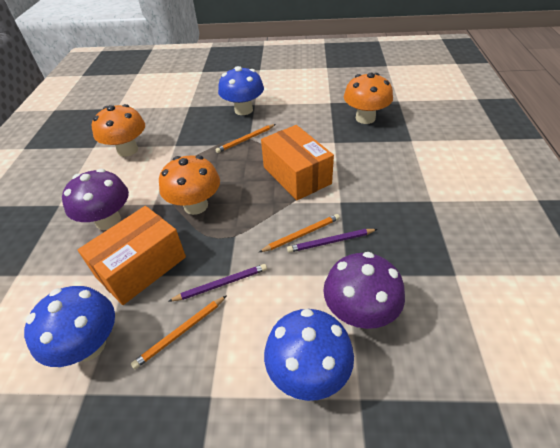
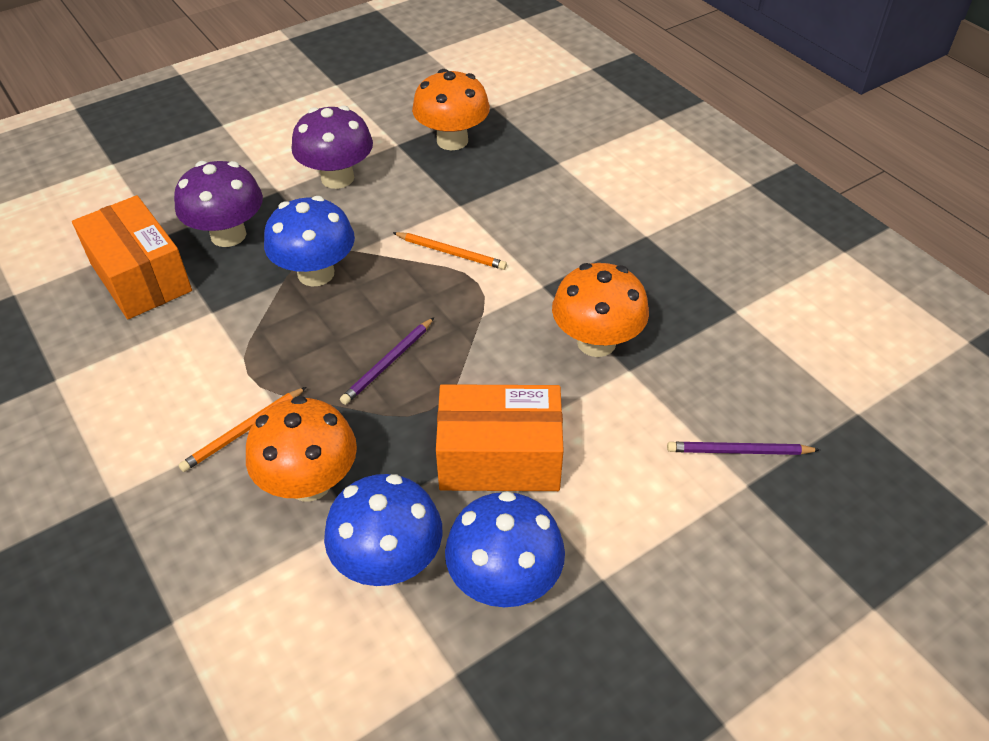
orange pencil: [131,295,227,369] [215,124,276,153] [259,214,340,252] = 3 -> [179,387,306,472] [393,232,507,270] = 2

